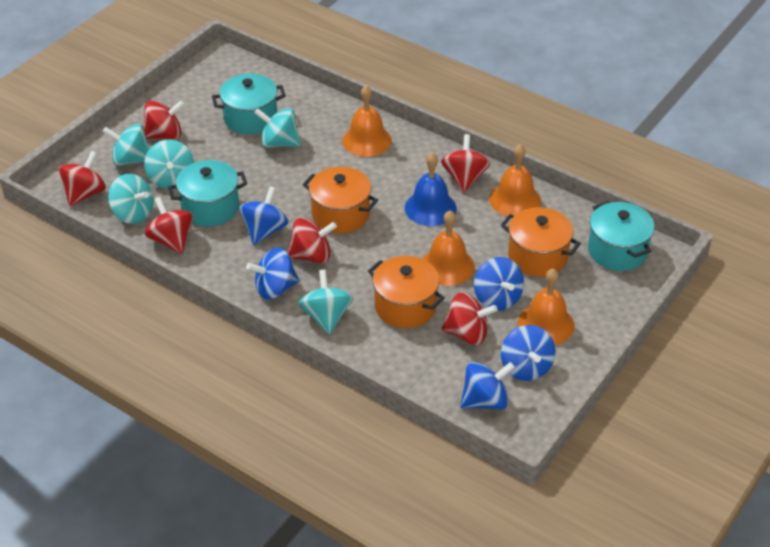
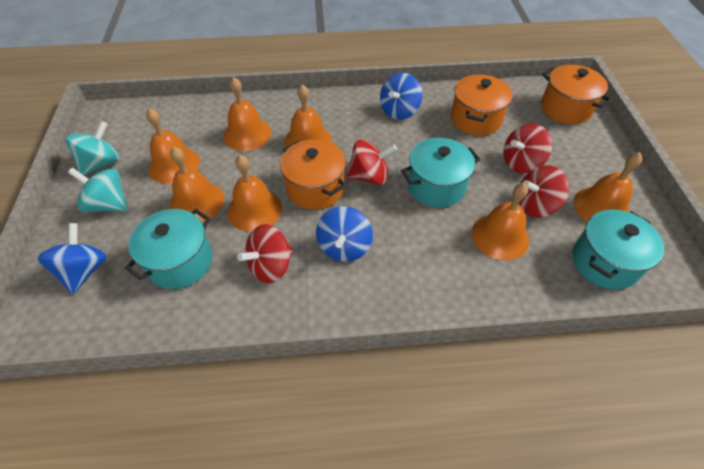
blue bell: [405,152,457,226] = 1 -> none = 0
blue spinning top: [239,186,288,245] [246,248,300,300] [460,362,515,410] [474,257,524,311] [501,325,555,381] = 5 -> [37,223,107,294] [316,206,373,262] [380,73,422,120] = 3
orange bell: [342,85,392,157] [422,210,475,286] [489,144,541,217] [518,269,575,345] = 4 -> [146,108,200,184] [170,147,224,222] [223,77,271,151] [227,155,282,232] [284,84,332,147] [472,183,529,260] [574,152,642,222] = 7
red spinning top: [59,151,106,206] [143,100,185,140] [145,197,193,254] [288,218,337,263] [441,134,490,192] [441,292,498,345] = 6 -> [237,224,293,283] [346,139,397,185] [503,124,552,174] [519,165,569,218] = 4
turquoise spinning top: [102,124,150,166] [108,174,154,224] [144,140,194,189] [254,108,301,148] [298,269,353,335] = 5 -> [66,121,119,175] [68,168,128,212] = 2

